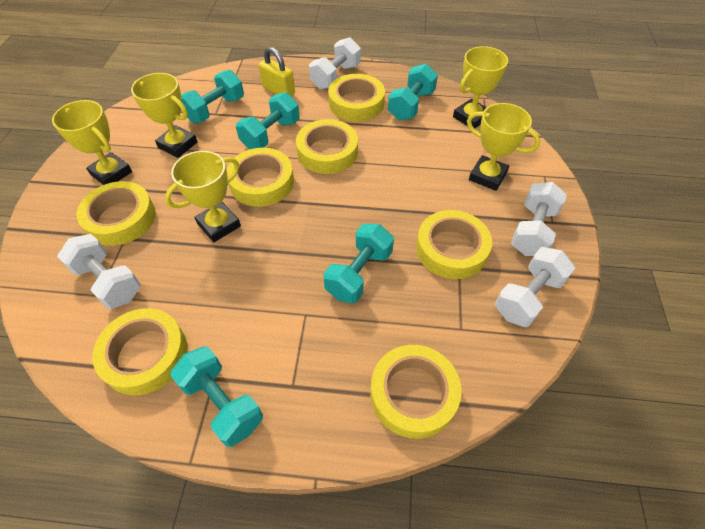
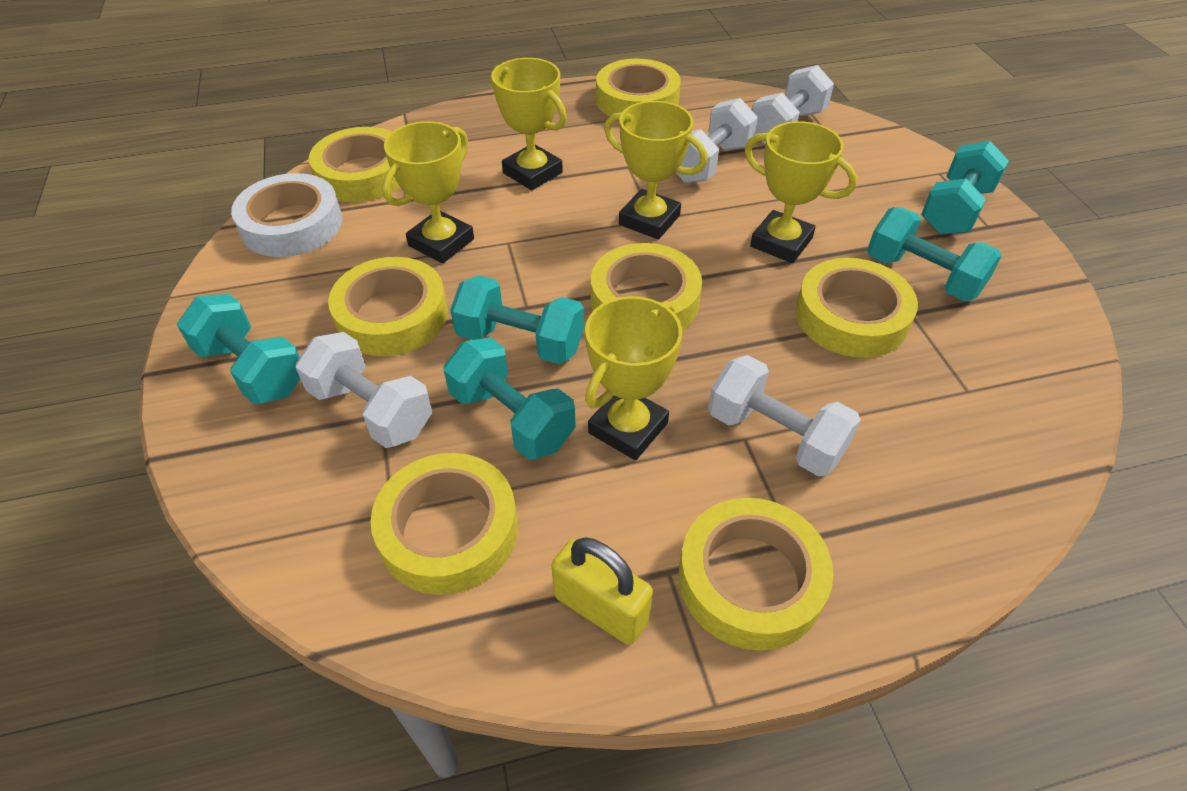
white tape: none = 0 -> [231,173,342,257] = 1

